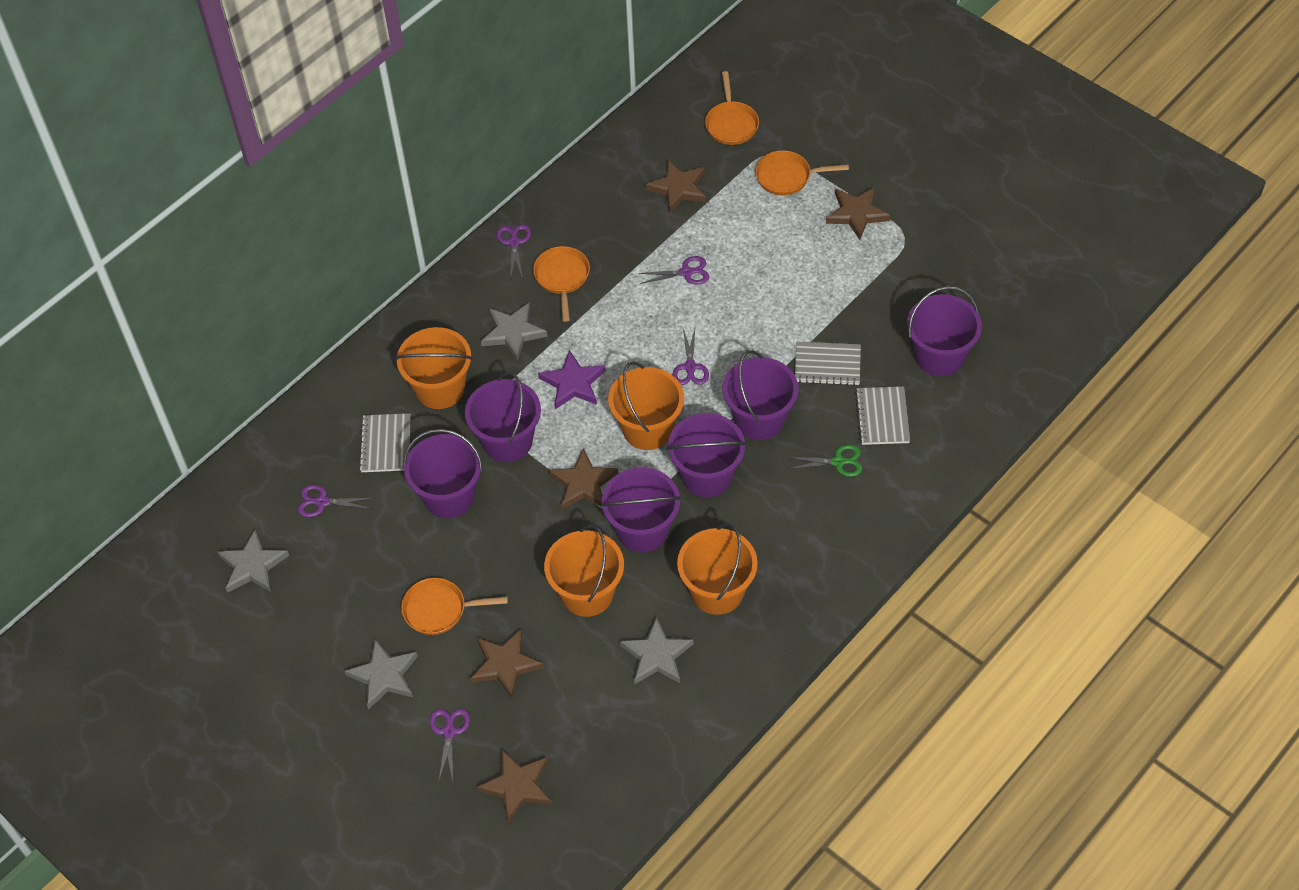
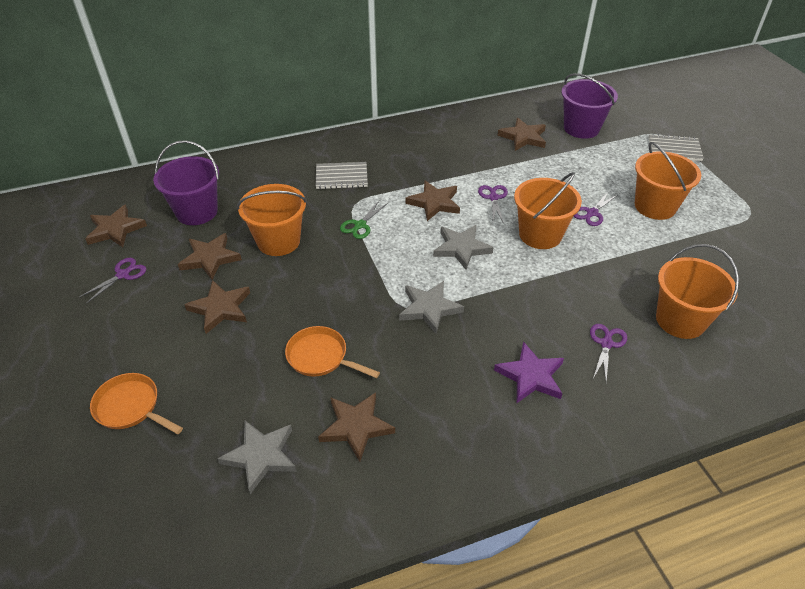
brown star: [470,629,544,698] [477,749,552,823] [549,448,618,510] [645,159,706,213] [826,187,890,240] = 5 -> [85,205,147,247] [178,233,242,280] [184,280,250,334] [318,392,395,462] [406,180,460,221] [498,118,546,151] = 6
grey notebook: [359,413,411,472] [795,342,861,386] [855,386,910,445] = 3 -> [316,162,368,189] [648,134,704,161] = 2
grey star: [217,530,289,593] [345,639,418,709] [481,303,547,361] [620,617,694,684] = 4 -> [217,421,297,494] [399,281,464,334] [433,225,494,270] = 3
orange pan: [401,578,508,635] [533,246,590,322] [705,71,759,145] [755,150,849,195] = 4 -> [90,373,183,434] [285,326,380,378] = 2
purple bucket: [403,429,483,518] [465,372,541,462] [600,468,682,553] [667,413,747,497] [722,350,798,440] [907,286,982,376] = 6 -> [153,140,219,225] [561,73,618,139] = 2
purple scissors: [298,485,374,517] [429,709,470,781] [496,224,531,279] [638,256,709,285] [672,329,709,385] = 5 -> [80,258,146,303] [478,185,508,224] [574,191,617,226] [590,324,627,382] = 4

